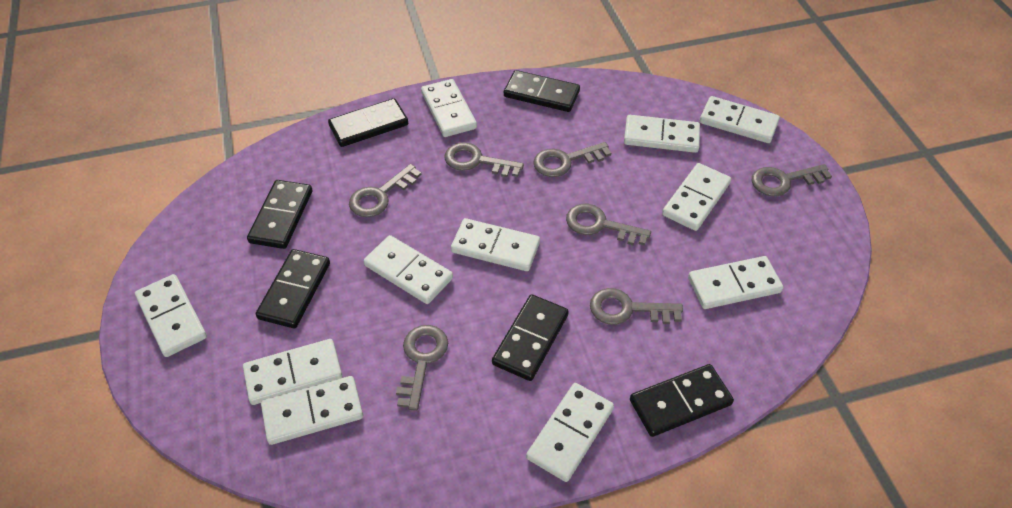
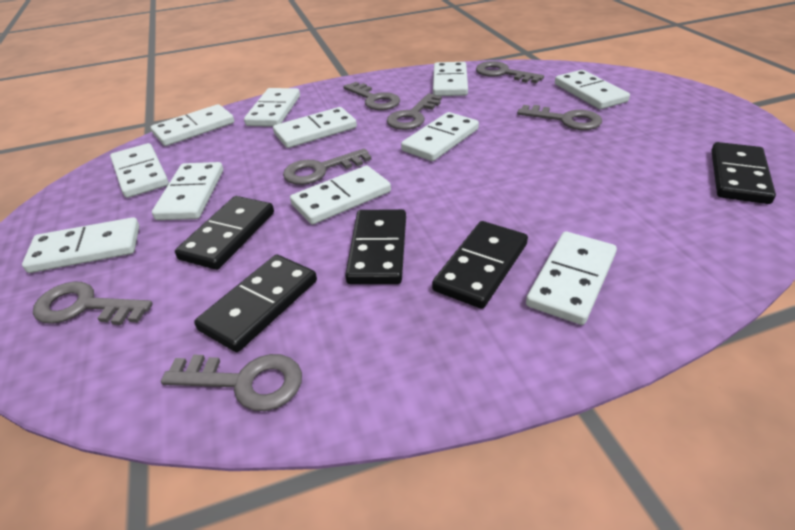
black domino: [247,180,312,249] [256,249,330,328] [328,98,408,147] [492,294,569,381] [504,70,580,112] [630,364,734,437] = 6 -> [175,196,274,270] [194,255,317,352] [345,209,406,284] [432,221,528,309] [711,142,776,204] = 5

